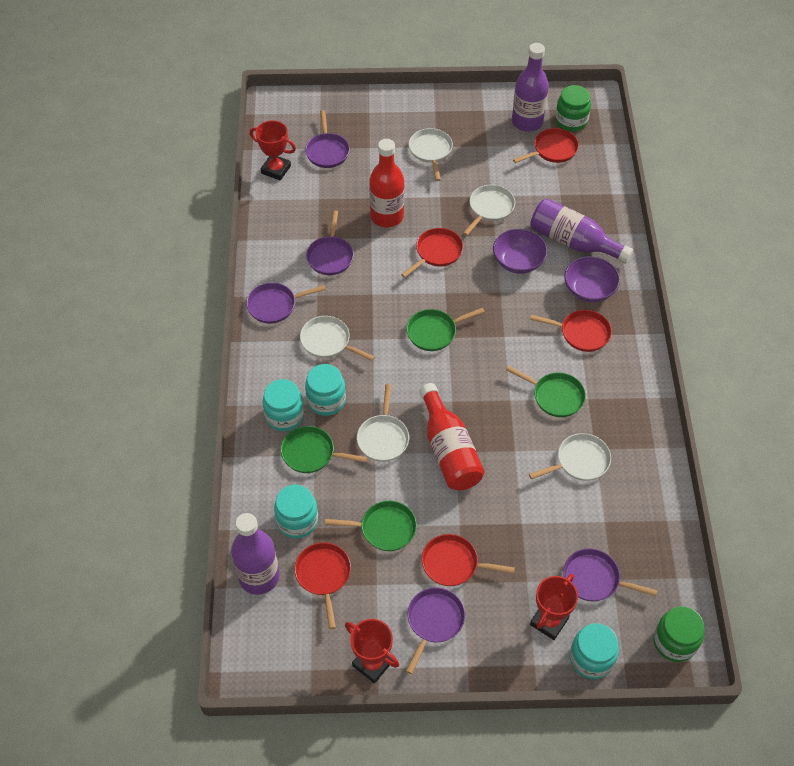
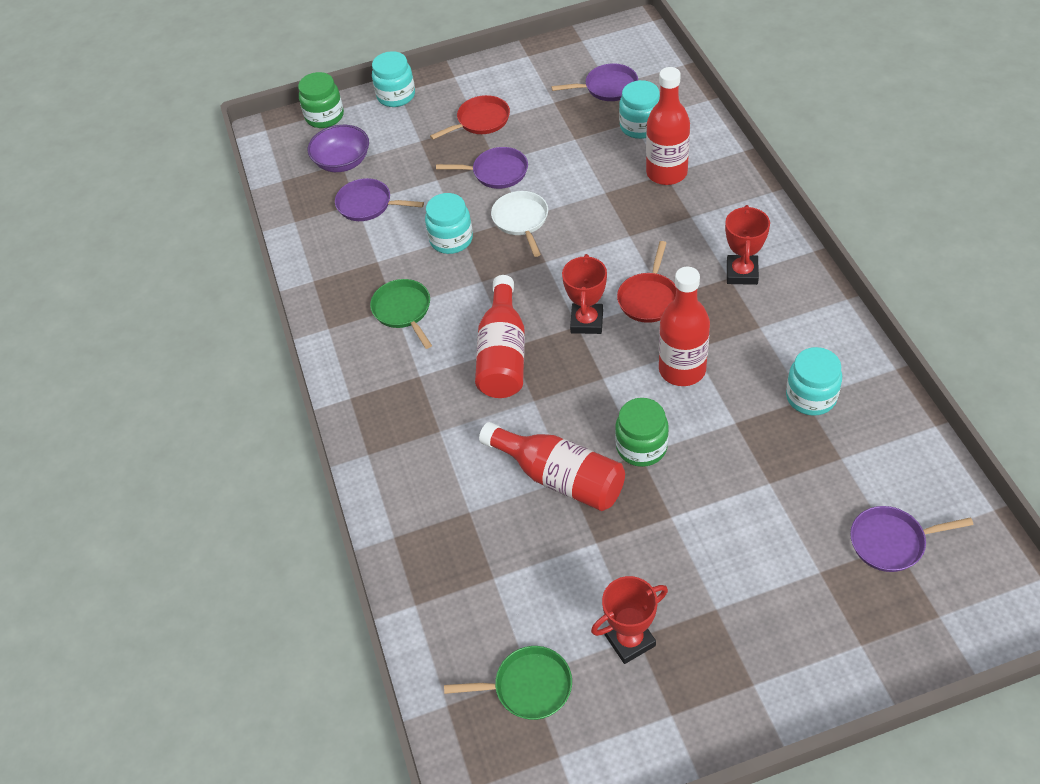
green pan: [281,426,367,473] [325,501,417,551] [407,308,485,351] [506,366,586,417] = 4 -> [370,279,432,349] [444,646,572,720] = 2
purple bottle: [231,513,280,595] [512,43,549,132] [530,198,633,264] = 3 -> none = 0
purple bowl: [493,229,547,274] [564,256,620,303] = 2 -> [308,125,369,172] = 1
purple pan: [246,283,326,324] [305,110,350,168] [306,210,354,275] [406,588,465,674] [563,548,658,601] = 5 -> [335,178,424,221] [436,147,528,189] [551,64,638,101] [850,506,974,572] = 4
red bottle: [369,139,404,227] [419,383,485,490] = 2 -> [475,275,525,398] [479,422,625,511] [646,67,690,185] [659,267,710,386] = 4
red pan: [295,542,351,629] [401,228,463,278] [422,534,515,586] [513,128,579,163] [530,310,612,352] = 5 -> [430,95,510,140] [617,241,676,323] = 2
white pan: [300,316,375,361] [357,384,409,462] [409,128,453,181] [463,185,515,236] [529,433,611,481] = 5 -> [491,191,548,257] = 1

